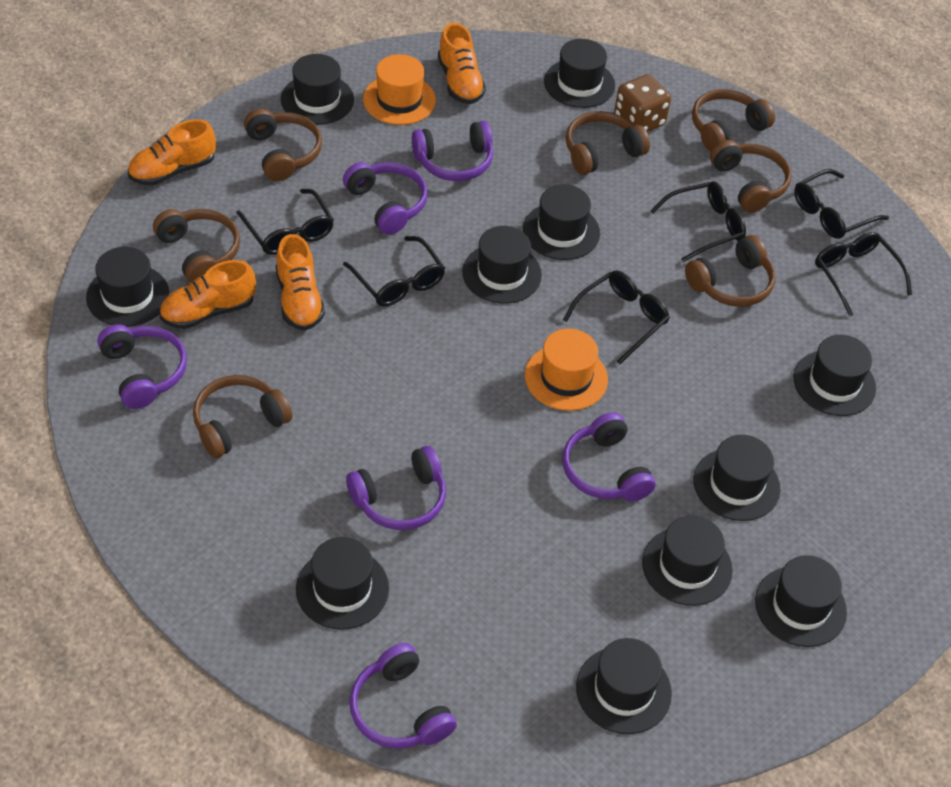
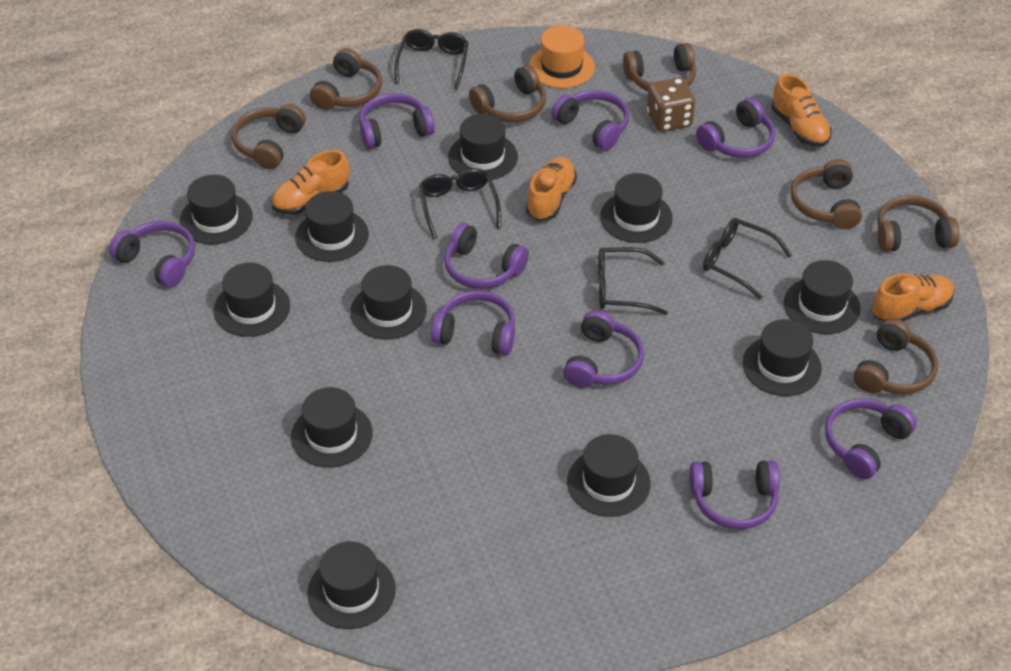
black glasses: [237,189,334,255] [343,236,445,307] [563,271,670,365] [650,181,746,262] [794,169,889,239] [815,232,912,316] = 6 -> [394,29,469,90] [419,168,501,239] [598,247,668,315] [703,218,792,300] = 4
orange hat: [363,54,436,125] [525,329,608,411] = 2 -> [529,25,595,88] = 1
purple headphones: [97,324,187,409] [343,162,428,235] [346,446,446,530] [350,643,457,749] [412,121,493,181] [563,412,656,502] = 6 -> [109,221,195,287] [359,93,435,149] [431,291,515,355] [444,223,529,289] [551,90,629,150] [563,310,644,388] [689,460,780,530] [696,98,775,158] [825,399,917,479] = 9

